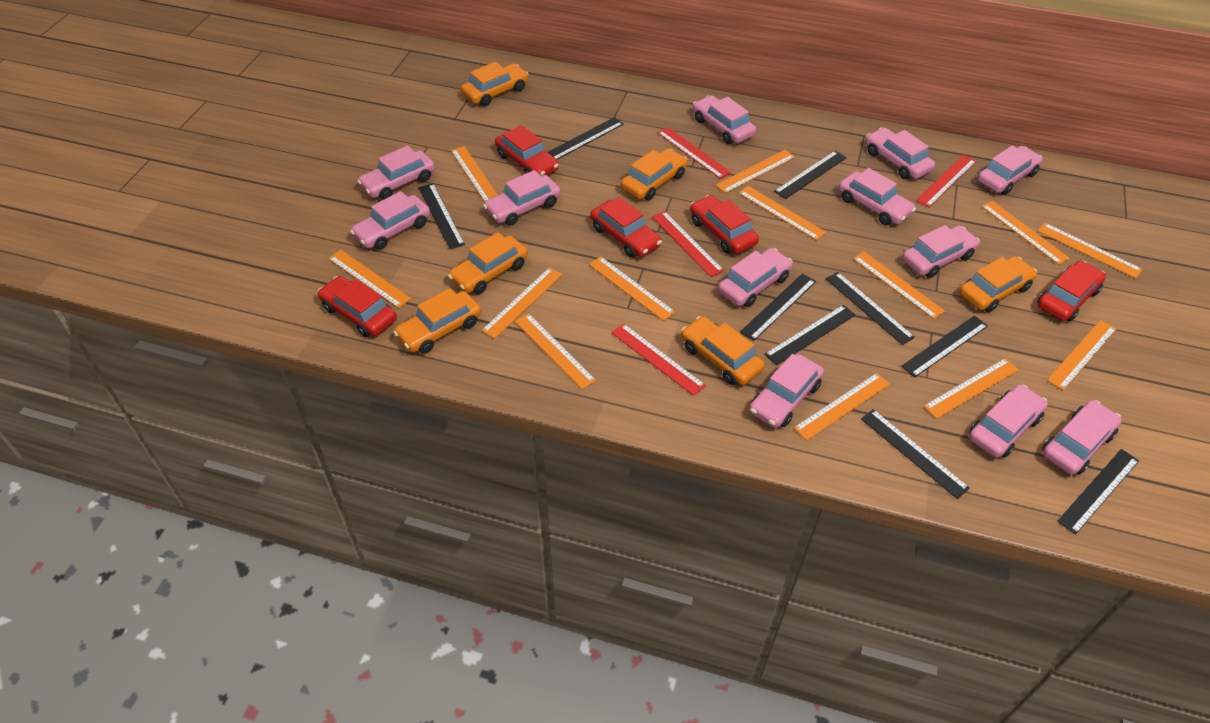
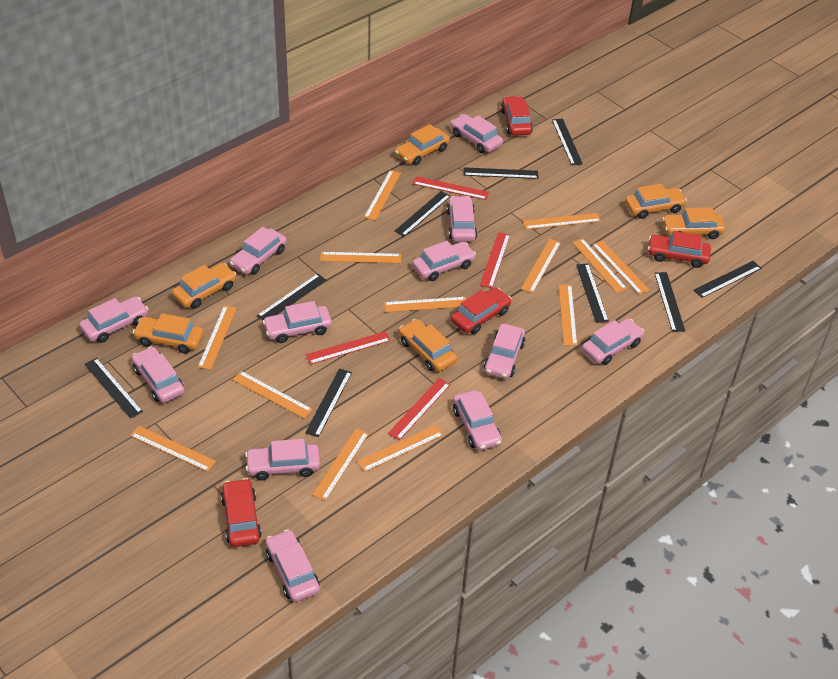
red car: [318,276,397,337] [495,125,559,176] [590,197,662,258] [690,195,759,254] [1037,260,1106,322] = 5 -> [221,478,262,547] [451,287,512,334] [501,96,533,136] [648,231,711,268] = 4

